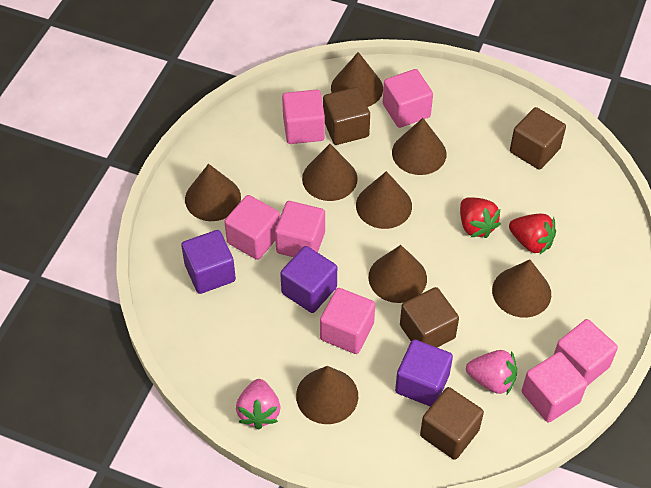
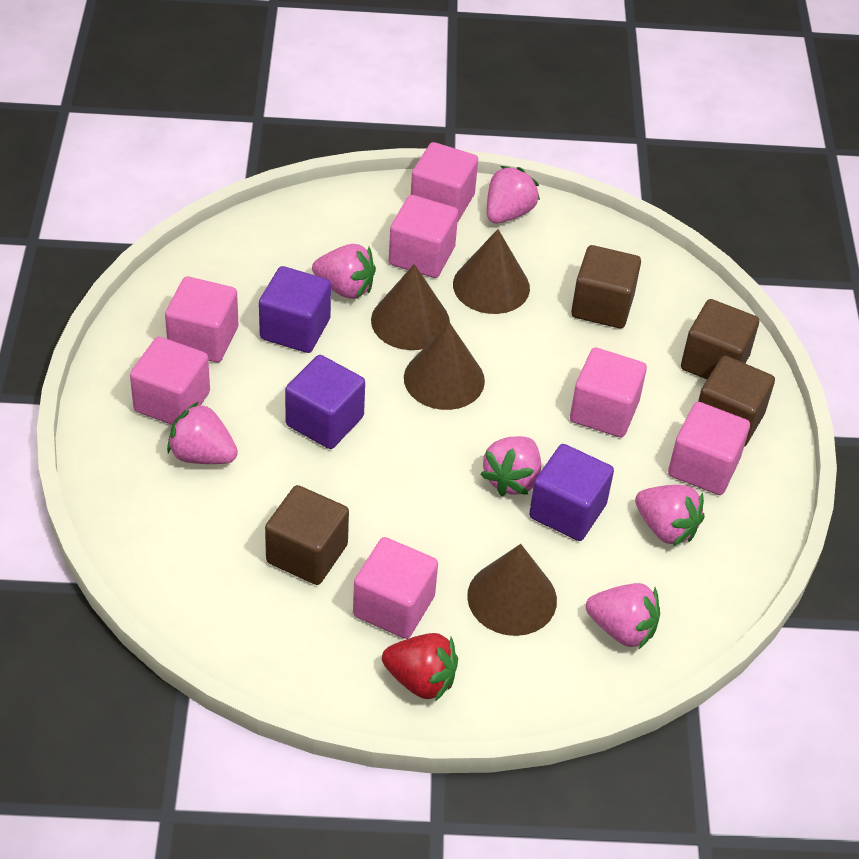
brown cone: [185,164,241,221] [296,366,358,424] [302,144,358,201] [331,52,383,107] [356,171,412,229] [369,245,427,303] [392,118,446,175] [492,260,551,318] = 8 -> [371,264,450,350] [404,322,485,410] [453,229,530,314] [467,544,557,636] = 4
pink strawberry: [236,379,280,429] [466,350,517,394] = 2 -> [167,402,238,464] [312,244,376,299] [480,436,541,496] [487,166,540,224] [586,583,660,649] [635,485,705,546] = 6
red strawberry: [460,197,501,238] [509,214,556,255] = 2 -> [382,633,458,702] = 1

